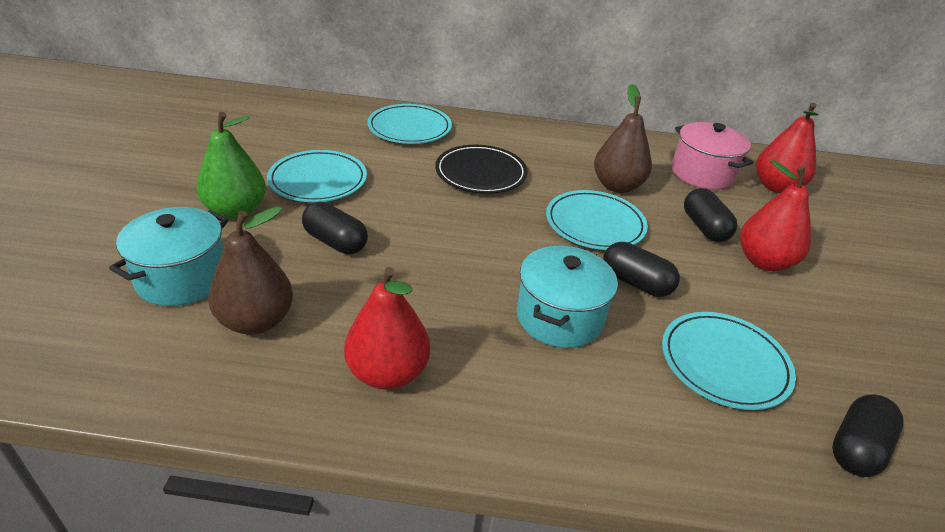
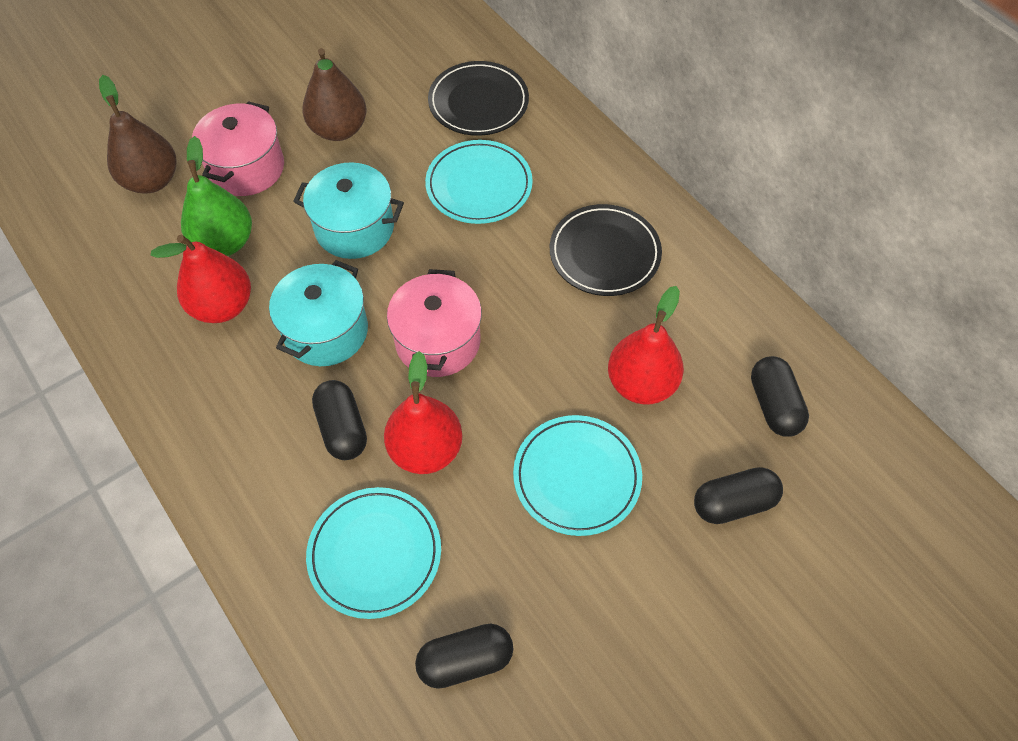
black plate: [435,145,528,194] = 1 -> [428,61,529,136] [550,204,662,296] = 2
pink pot: [672,122,753,190] = 1 -> [192,101,284,196] [387,269,482,377] = 2
turquoise plate: [267,150,367,202] [367,104,452,144] [546,190,648,250] [662,312,796,410] = 4 -> [306,487,441,619] [425,140,533,224] [513,415,642,536] = 3

